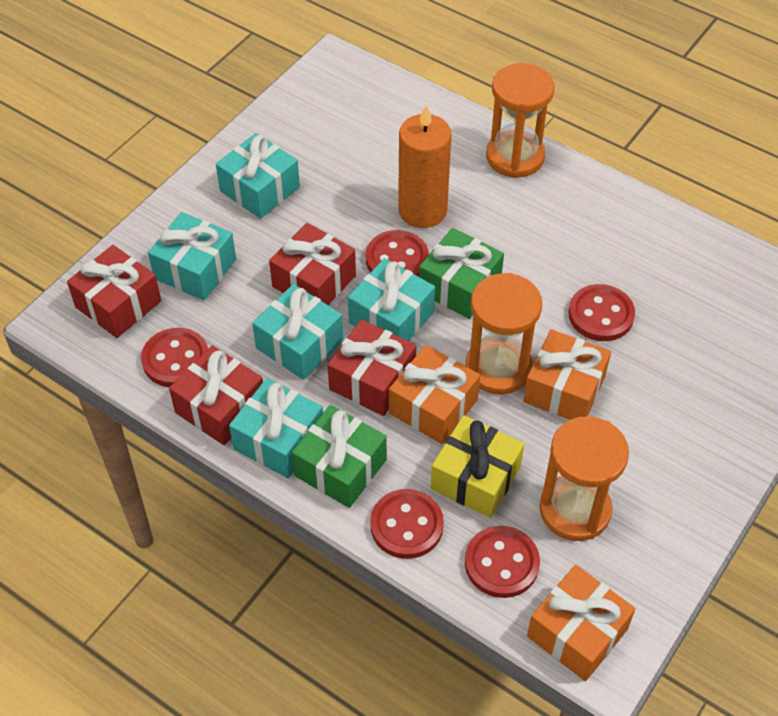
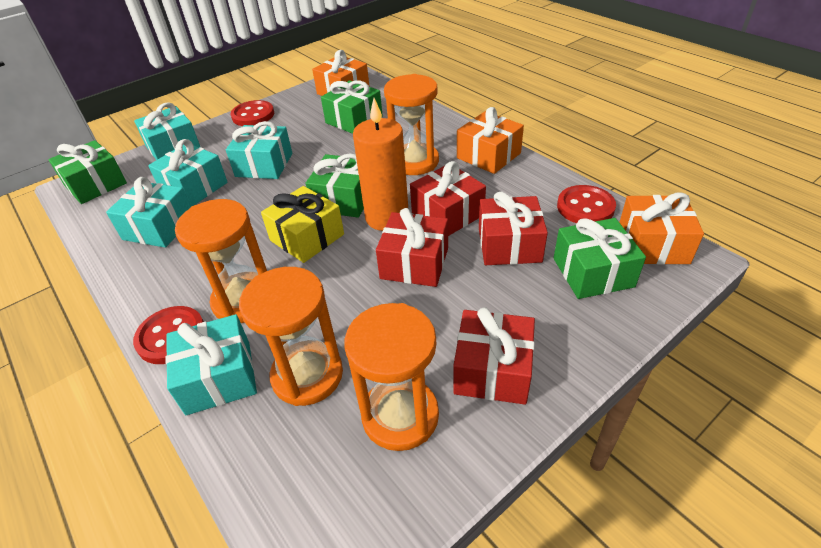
green gift: [292,405,387,508] [419,228,504,319] = 2 -> [48,140,127,204] [306,154,364,218] [321,80,383,134] [554,218,646,299] = 4
orange hourglass: [466,273,542,394] [486,63,555,178] [539,416,629,541] = 3 -> [175,199,267,323] [239,267,343,406] [344,303,439,451] [384,74,439,175] = 4
red button: [141,328,208,387] [366,230,429,277] [370,489,444,559] [465,526,540,598] [568,284,635,341] = 5 -> [133,306,204,364] [231,100,274,126] [557,185,616,223] = 3

